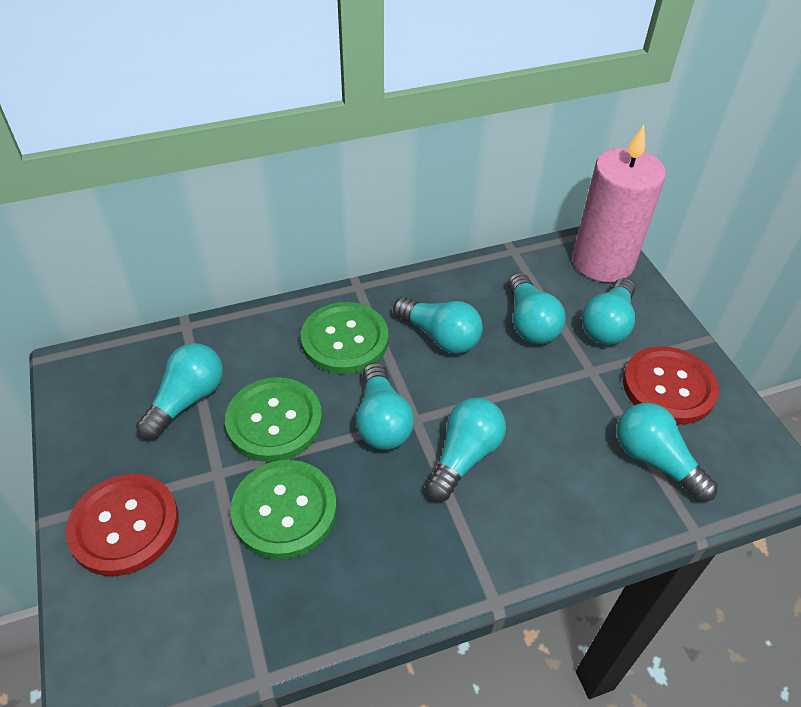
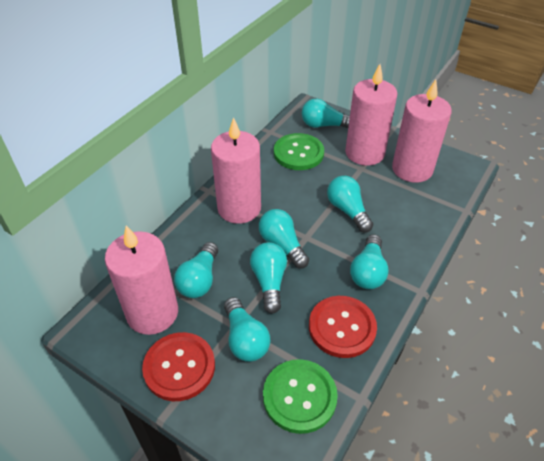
green button: [225,377,322,462] [230,460,337,559] [301,302,389,374] = 3 -> [263,359,338,434] [274,133,324,170] = 2
pink candle: [572,125,666,282] = 1 -> [105,225,178,335] [211,117,261,224] [345,64,397,166] [392,79,452,182] = 4

